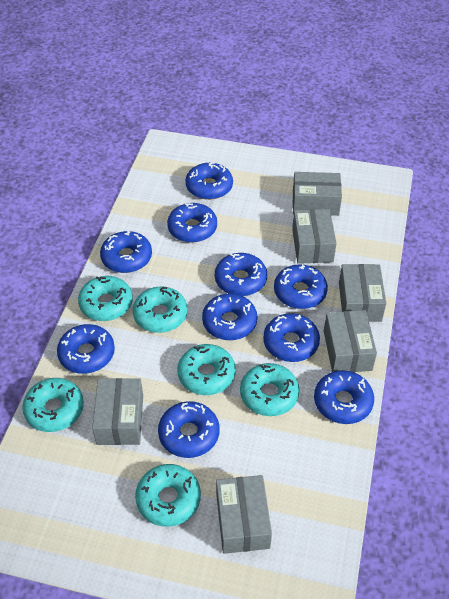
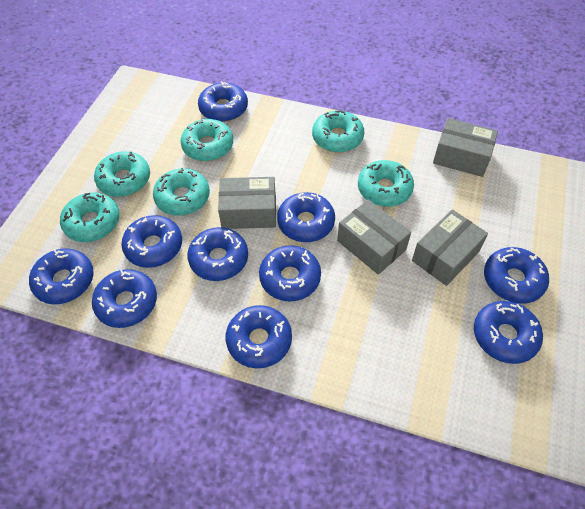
grey box: [92,378,143,445] [216,475,272,554] [292,209,337,264] [293,172,342,216] [324,310,377,372] [339,264,386,322] = 6 -> [218,177,276,229] [337,199,411,275] [412,209,488,286] [433,118,498,177] = 4

